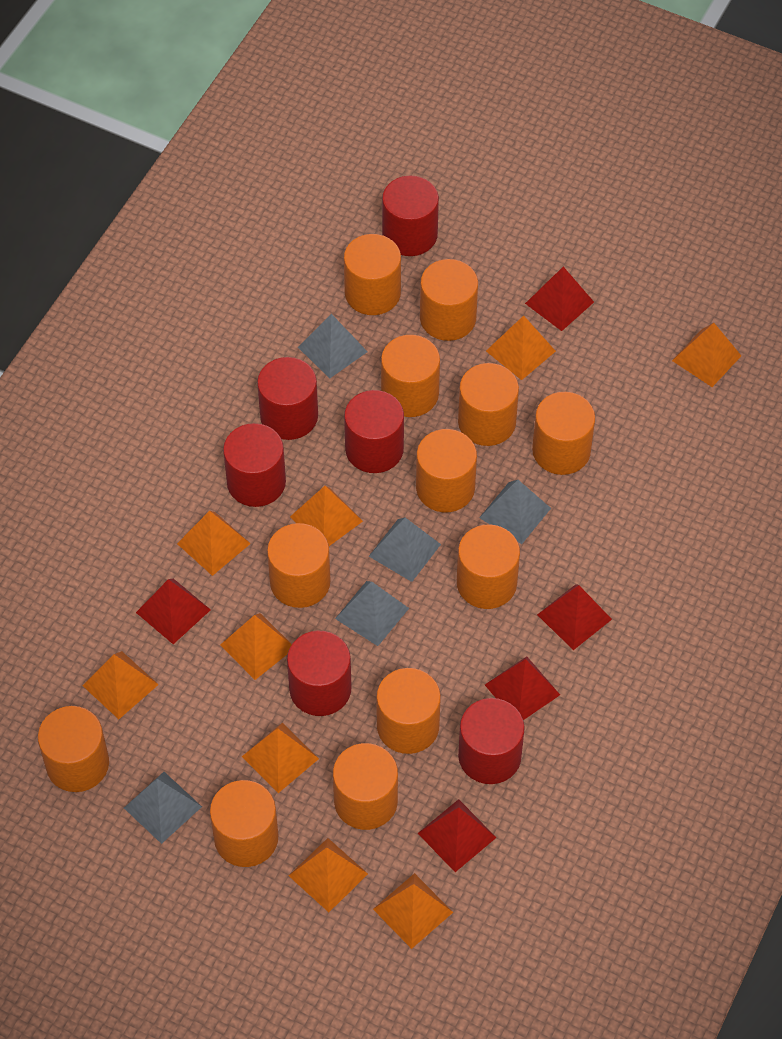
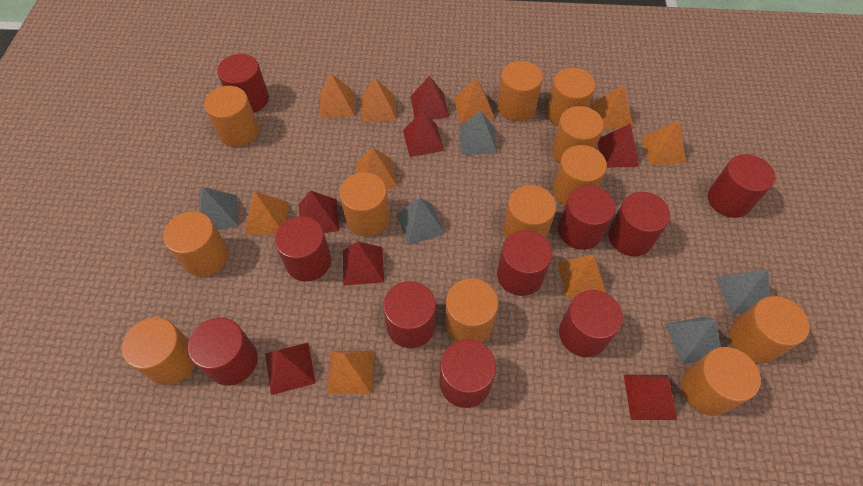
red cylinder: [223,423,286,507] [257,357,318,440] [287,631,351,716] [344,390,404,473] [382,176,439,256] [458,698,525,784] = 6 -> [188,318,258,386] [217,54,269,113] [274,216,331,282] [383,281,436,348] [440,339,496,408] [497,230,552,296] [558,185,615,250] [559,290,623,357] [608,192,670,256] [708,154,775,218] = 10
red pyramid: [136,579,211,644] [418,799,497,872] [485,656,560,720] [525,267,594,331] [537,584,612,650] = 5 -> [265,343,315,395] [299,190,339,233] [343,241,384,286] [403,111,444,157] [410,76,449,120] [598,123,639,168] [624,375,677,420] = 7

